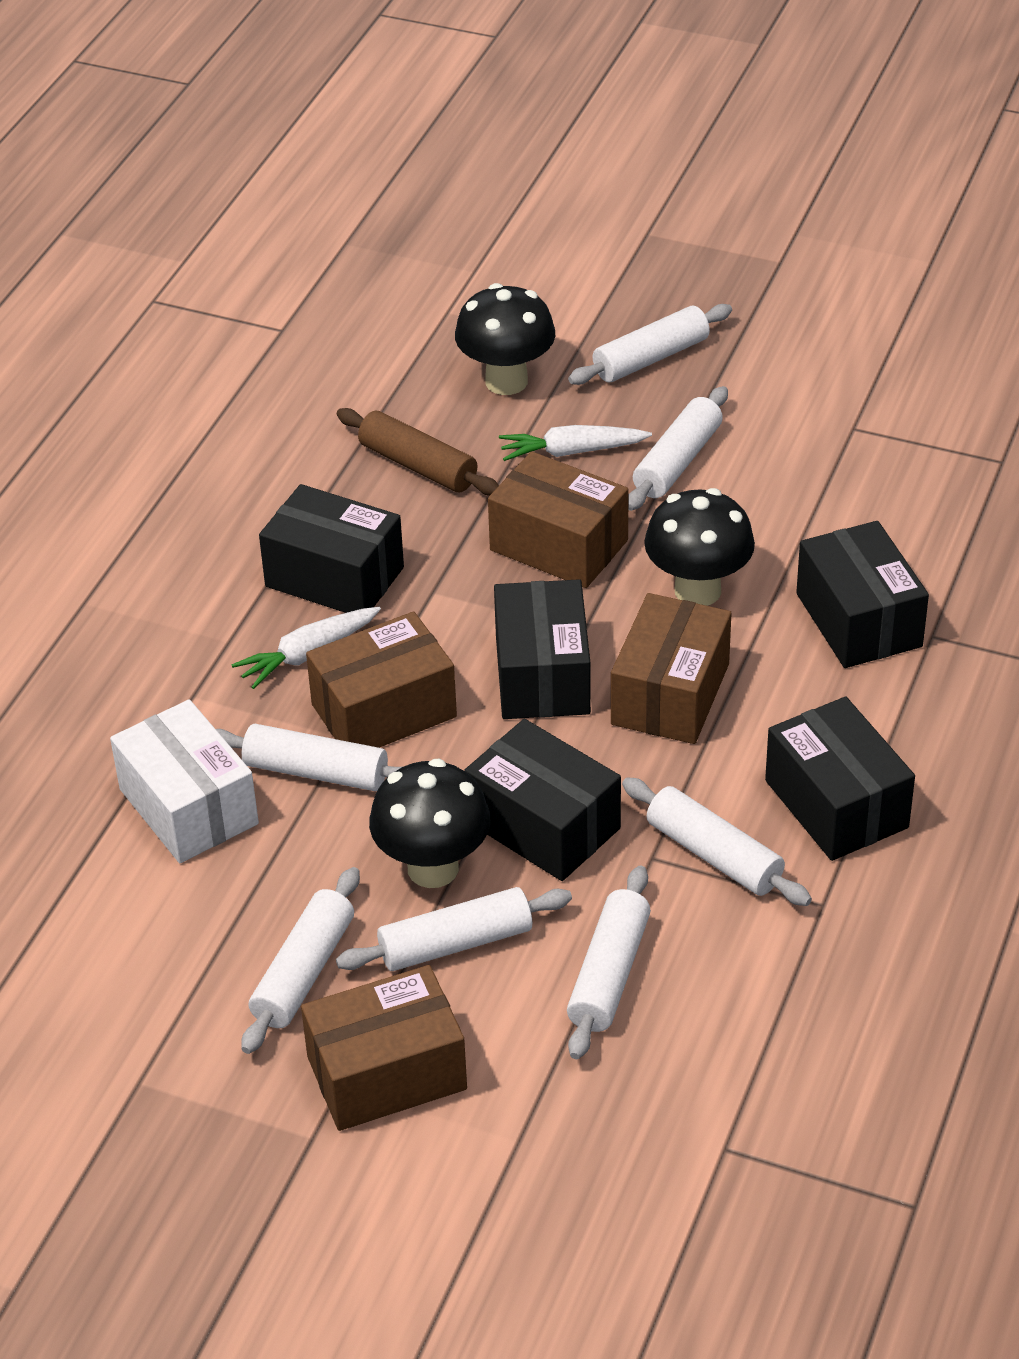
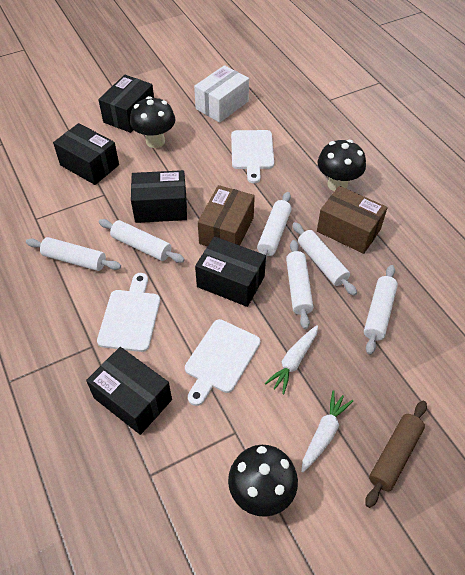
brown box: [301,965,467,1131] [306,611,457,748] [488,451,629,588] [611,593,731,744] = 4 -> [198,185,255,246] [317,186,387,254] = 2
white cutting board: none = 0 -> [97,273,160,352] [185,319,260,406] [231,130,274,183] = 3
white rolling pin: [216,724,402,791] [241,867,360,1054] [336,887,572,971] [567,866,651,1059] [568,304,732,385] [622,777,812,906] [628,386,728,511] = 7 -> [26,237,121,271] [99,219,185,263] [257,192,292,260] [286,240,313,329] [292,222,357,296] [364,265,398,355] = 6

